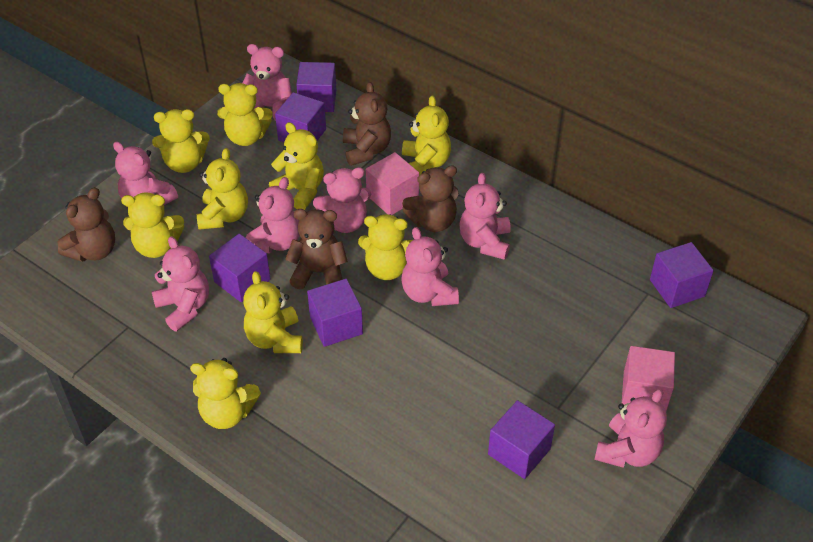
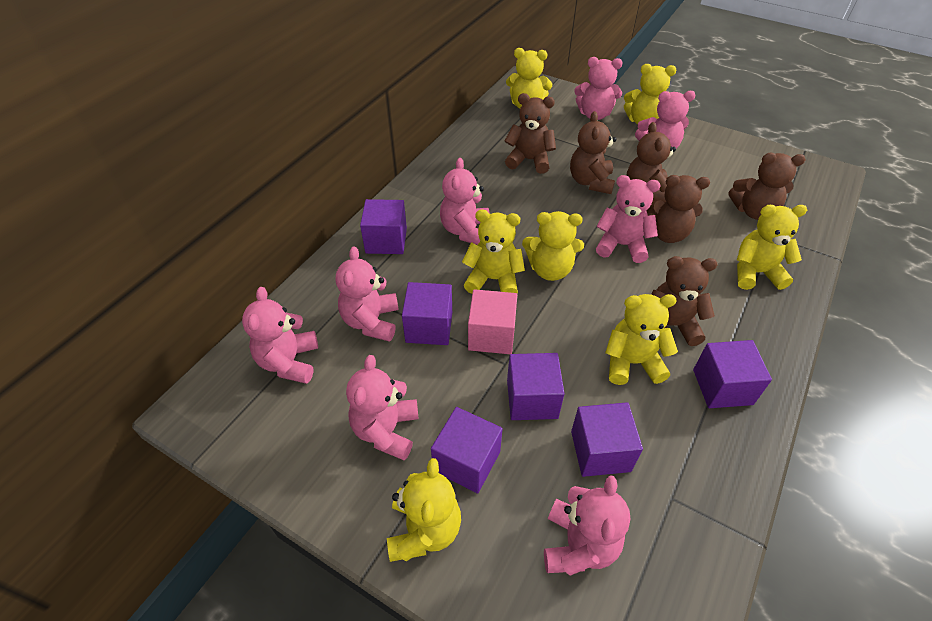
brown teddy bear: [57,187,115,262] [285,209,348,289] [343,82,391,166] [402,165,459,232] = 4 -> [505,93,556,174] [570,111,616,194] [626,122,676,203] [647,175,710,243] [651,256,718,346] [728,153,806,220] = 6
pink cube: [366,152,419,215] [622,346,675,411] = 2 -> [468,289,517,354] = 1
yellow teddy bear: [121,192,184,258] [152,109,210,173] [190,358,261,429] [197,148,248,230] [217,83,273,146] [243,271,303,353] [269,122,324,210] [358,214,412,280] [402,95,451,175] = 9 -> [387,458,461,562] [462,210,525,294] [506,48,552,109] [522,211,584,281] [605,294,678,385] [624,64,676,125] [737,205,807,290] = 7

